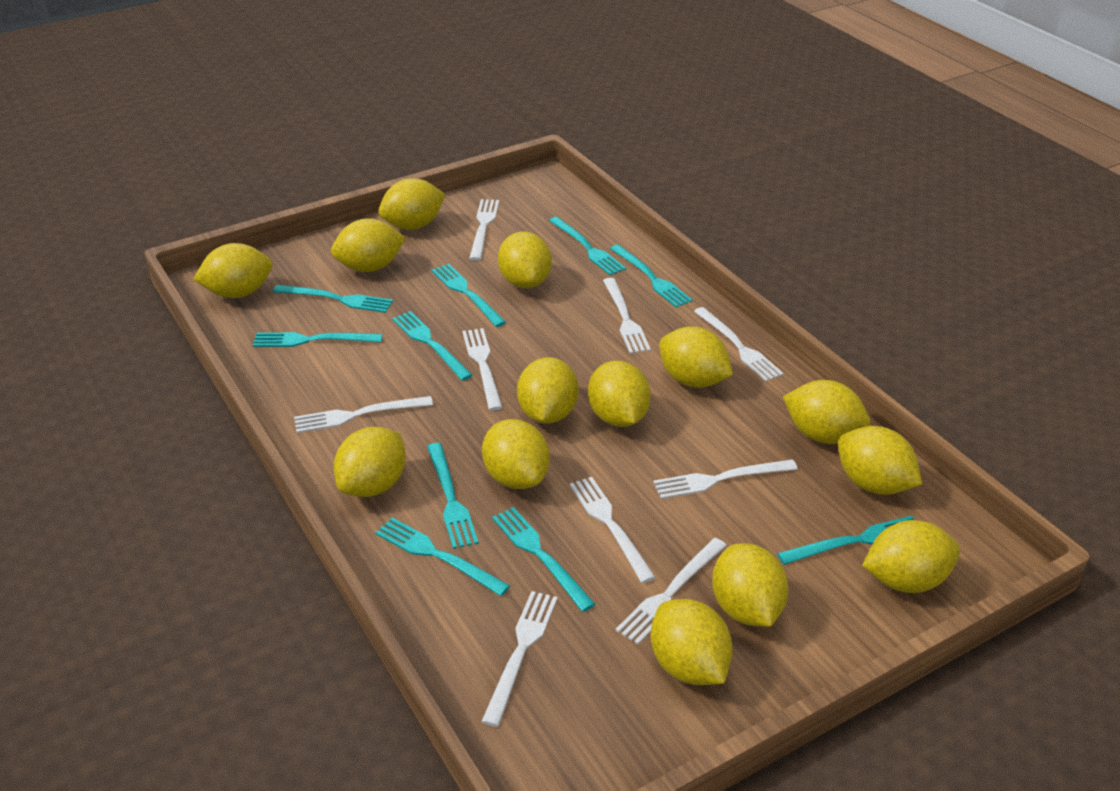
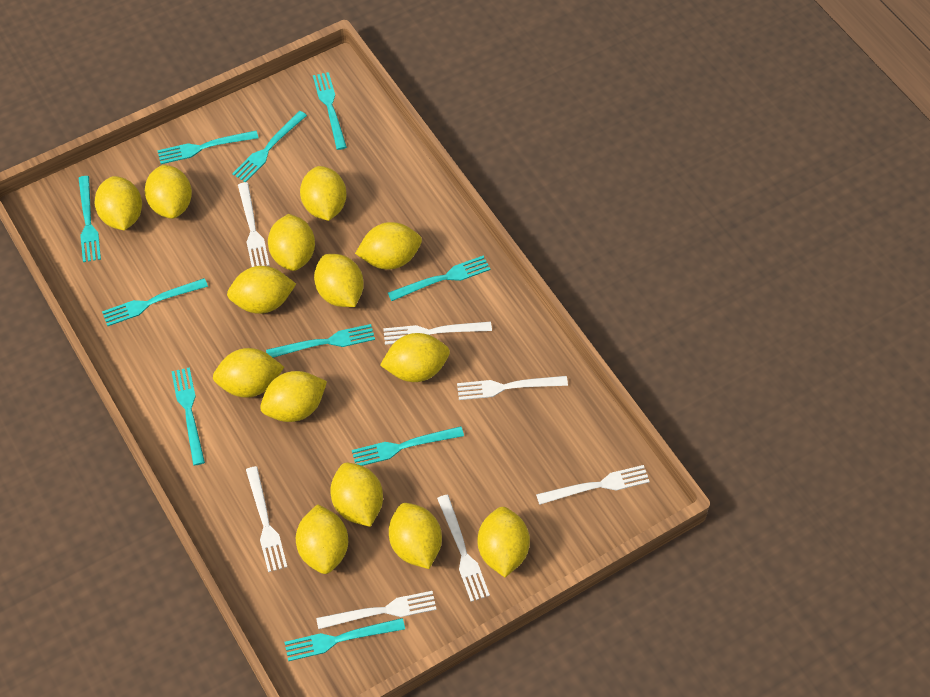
white fork: [294,396,433,433] [462,328,503,411] [469,199,499,261] [481,591,557,727] [570,477,656,583] [603,278,651,354] [615,538,727,645] [653,459,798,499] [694,307,784,382] = 9 -> [238,182,270,267] [246,466,287,572] [316,591,436,629] [383,321,492,345] [437,495,490,602] [457,376,568,400] [536,465,650,505] = 7

